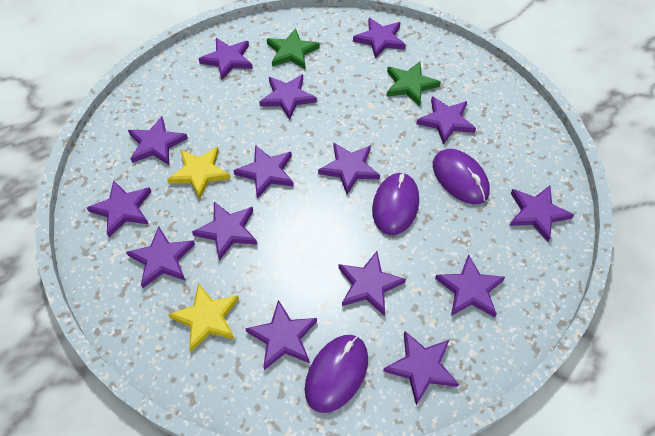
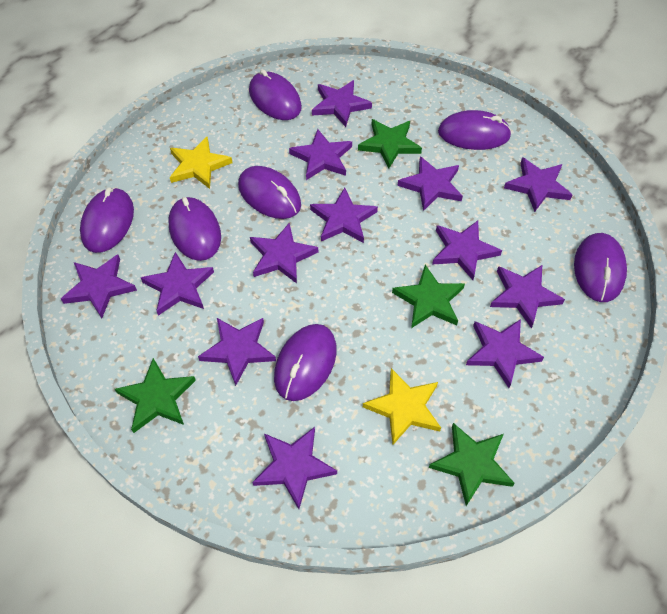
green star: [267,28,320,70] [386,61,441,106] = 2 -> [115,358,196,433] [358,119,422,168] [392,265,465,328] [429,423,515,506] = 4
purple mouse: [305,335,368,413] [372,172,419,235] [433,149,490,204] = 3 -> [80,187,134,253] [168,197,221,261] [238,166,301,219] [249,69,302,120] [274,324,337,401] [438,110,512,150] [574,233,627,302] = 7
purple star: [87,180,152,237] [126,226,195,288] [128,116,188,165] [192,202,257,261] [199,38,253,80] [233,145,294,198] [245,300,317,370] [259,74,317,120] [318,143,380,194] [338,251,406,316] [353,18,406,59] [383,331,459,405] [416,96,476,145] [435,254,505,317] [509,186,574,242] = 15 -> [61,255,137,318] [141,252,214,316] [198,318,276,386] [250,223,318,284] [252,427,337,509] [289,129,352,180] [310,187,378,243] [312,80,372,127] [397,156,463,211] [432,221,502,280] [466,319,544,388] [490,265,565,328] [504,157,572,212] = 13

